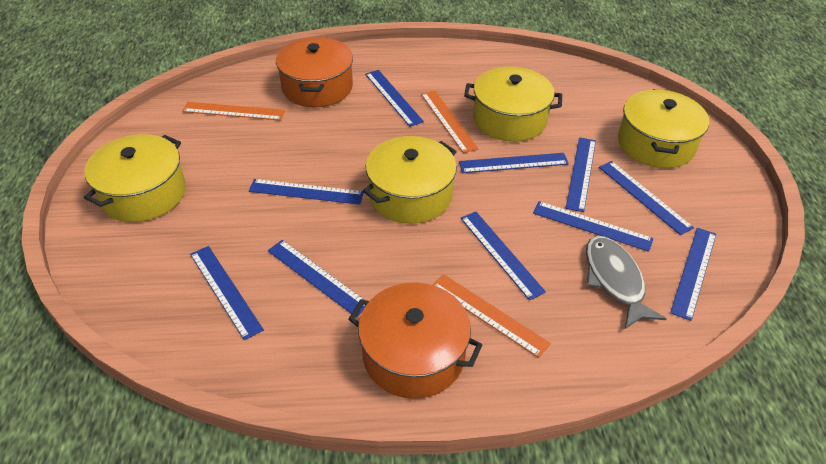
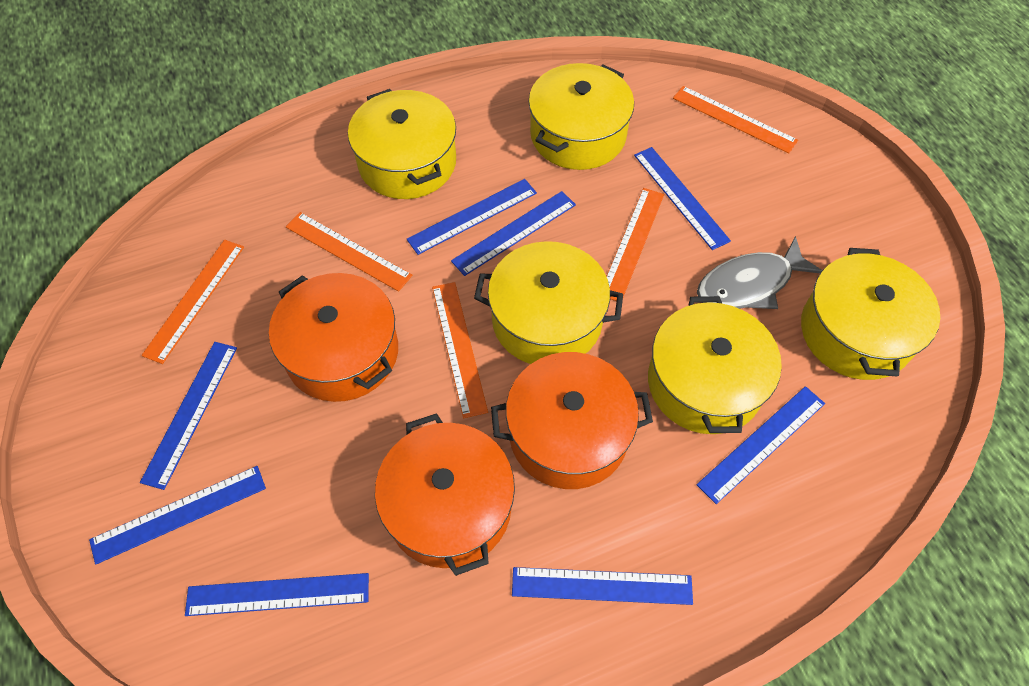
blue ruler: [190,246,264,340] [249,179,364,205] [268,240,366,317] [365,70,424,127] [459,153,569,173] [461,212,546,300] [533,201,654,252] [566,137,596,212] [599,161,694,235] [670,228,716,321] = 10 -> [89,466,266,564] [140,342,237,490] [185,573,369,616] [407,179,537,255] [451,191,576,276] [512,567,693,605] [634,147,731,250] [697,386,825,504] = 8
orange pot: [276,37,353,107] [349,282,482,399] = 2 -> [269,273,398,402] [375,413,515,576] [491,352,653,489] = 3
orange ruler: [182,102,285,120] [421,90,478,153] [432,274,551,358] = 3 -> [141,240,244,364] [286,212,412,292] [432,282,488,418] [606,188,664,301] [673,86,798,153] = 5
yellow pot: [84,134,186,222] [363,136,457,224] [464,67,562,142] [618,89,709,168] = 4 -> [348,89,456,199] [474,241,623,364] [528,63,634,170] [648,296,782,434] [801,248,940,380] = 5

